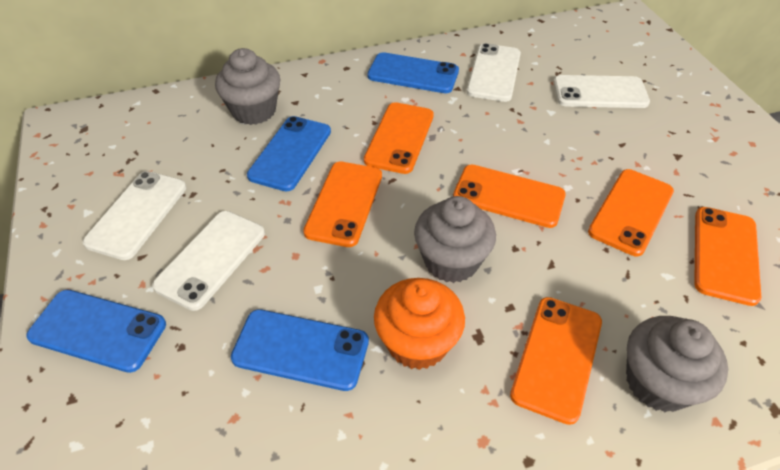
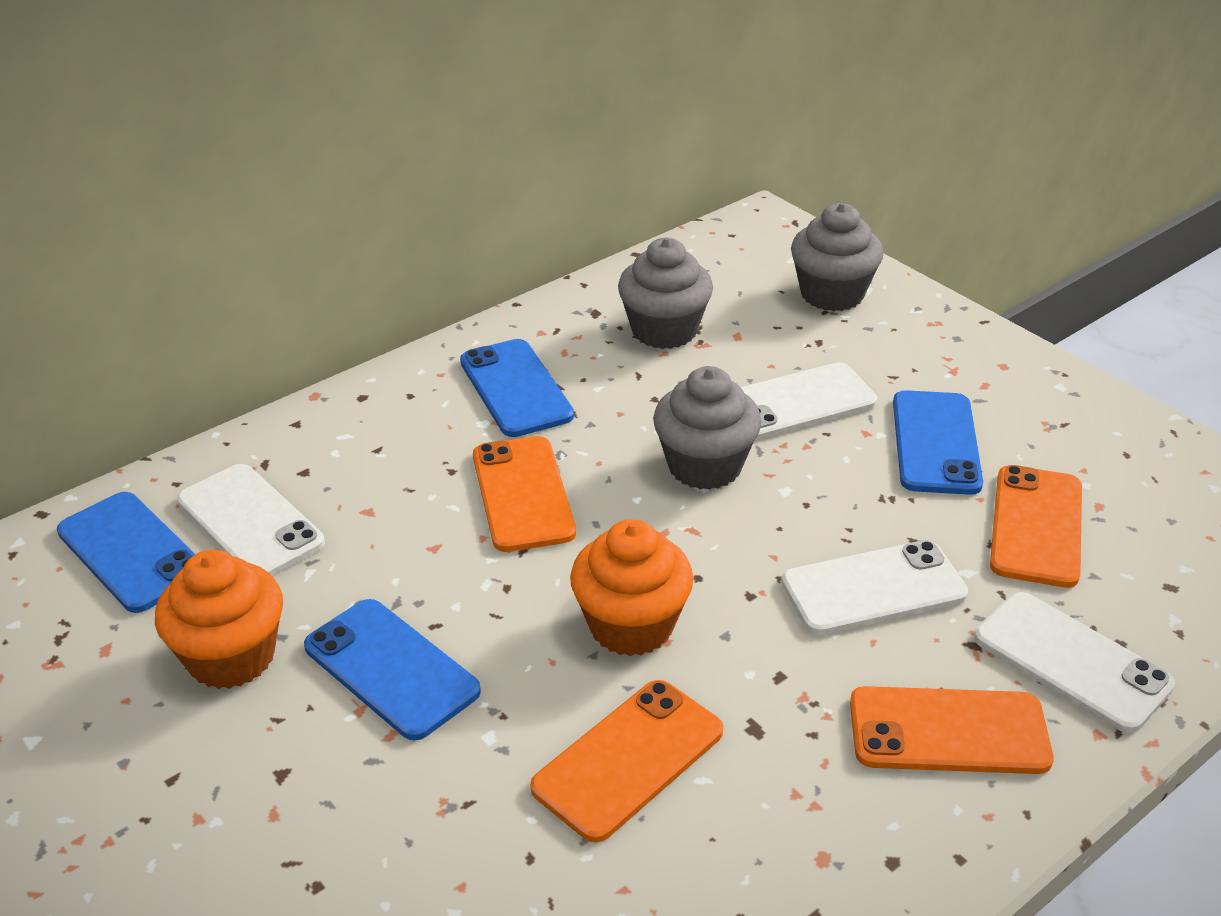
orange cupcake: [374,278,465,370] = 1 -> [155,550,283,689] [570,519,693,656] = 2
orange phone: [303,162,382,247] [364,102,434,174] [453,165,566,228] [510,297,602,425] [588,169,674,256] [694,207,761,306] = 6 -> [473,436,576,552] [530,680,723,842] [850,686,1054,774] [990,465,1082,588] = 4

